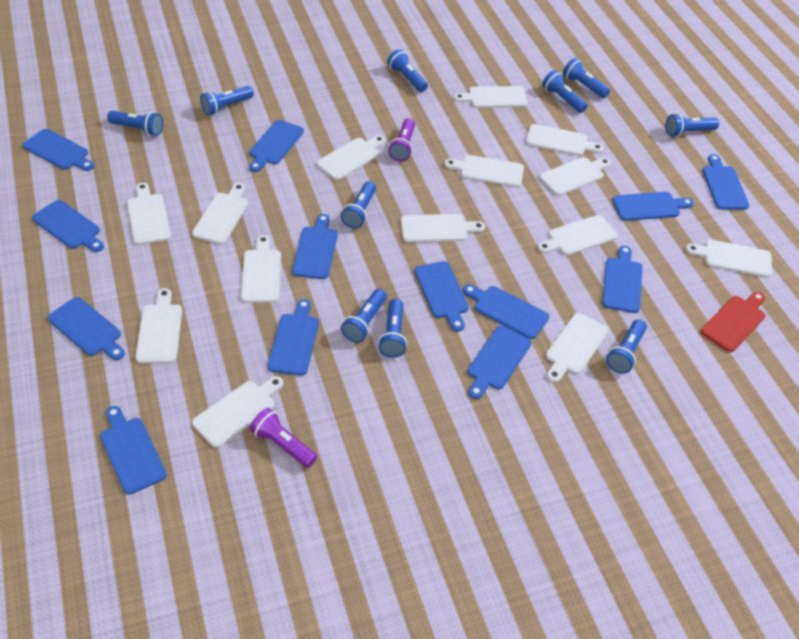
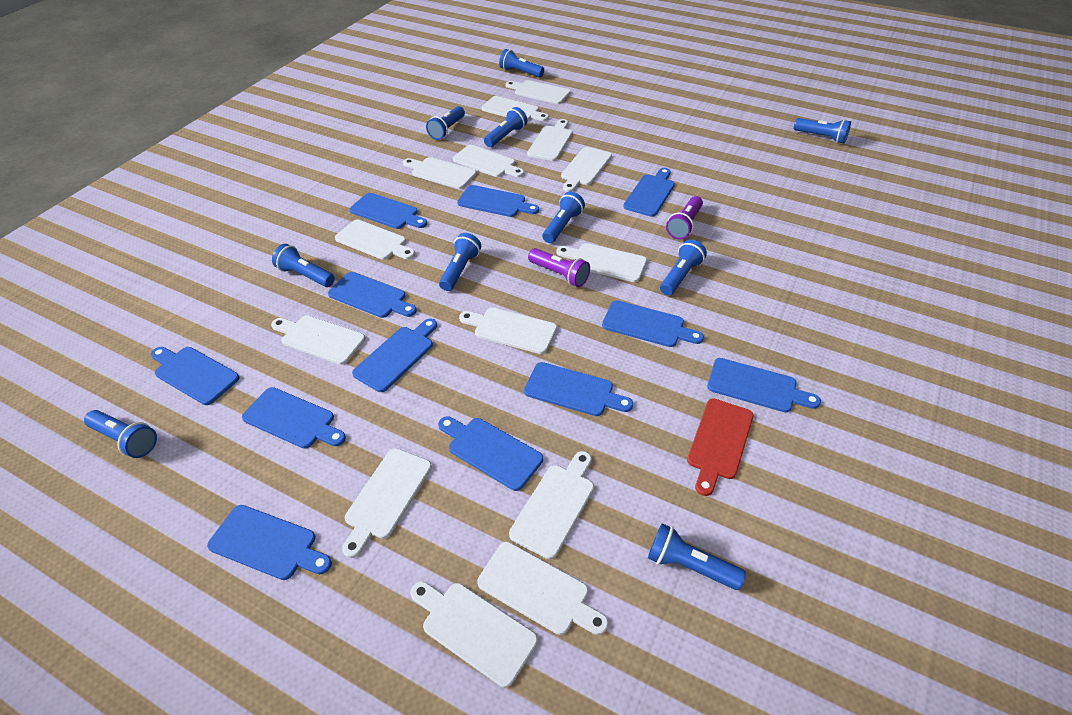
blue cutting board: [23,129,94,171] [32,200,104,252] [48,297,125,360] [100,406,167,495] [249,120,304,172] [267,299,319,376] [292,214,338,279] [415,261,469,332] [463,284,549,339] [468,326,531,399] [602,246,642,313] [612,192,694,221] [702,154,749,210] = 13 -> [151,347,239,405] [207,505,332,580] [242,387,346,449] [328,272,416,318] [349,193,427,229] [352,319,437,392] [438,416,543,491] [457,185,539,217] [524,362,633,416] [602,300,704,347] [623,168,675,217] [707,358,821,412] = 12

